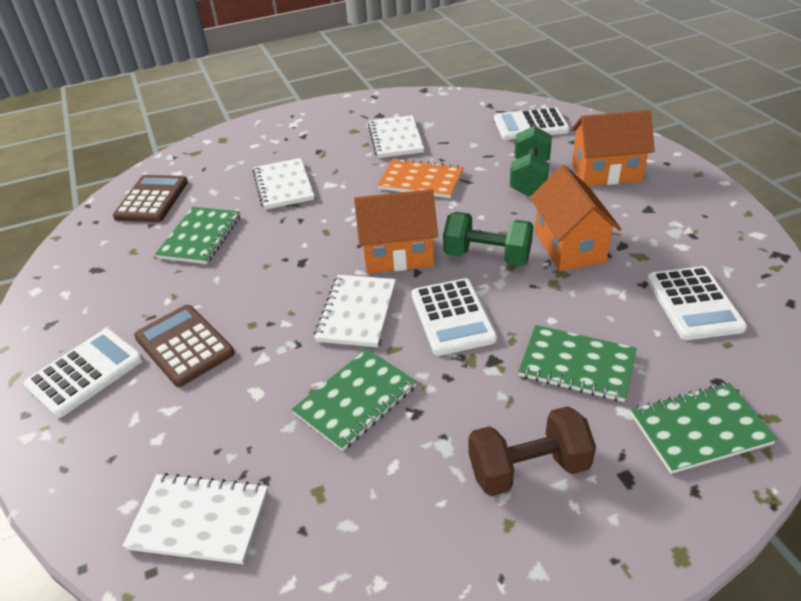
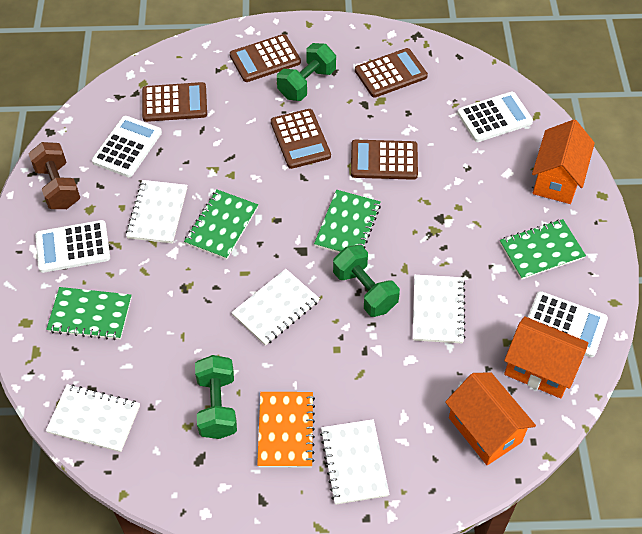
brown calculator: [113,175,188,222] [134,305,235,387] = 2 -> [142,82,207,122] [230,34,301,82] [271,109,331,169] [351,140,418,180] [355,48,428,98] = 5
green dumbbell: [443,212,533,266] [510,126,552,196] = 2 -> [195,355,237,439] [277,43,336,101] [333,245,400,317] = 3
white notebook: [123,473,268,564] [253,158,314,210] [314,275,396,347] [368,115,424,158] = 4 -> [46,384,140,452] [126,180,187,244] [231,269,320,346] [320,419,390,505] [413,275,466,344] = 5

